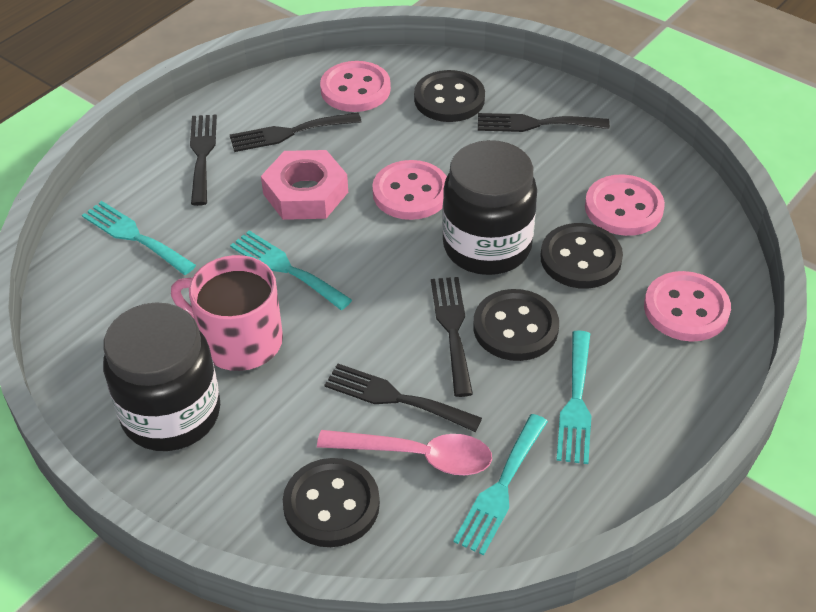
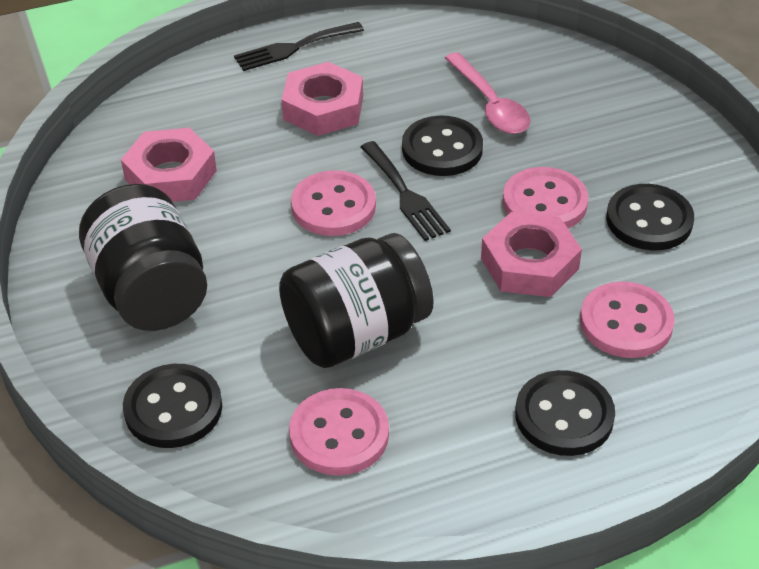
black fork: [190,115,217,206] [230,113,362,152] [324,363,482,432] [431,277,473,397] [478,113,610,132] = 5 -> [234,22,364,71] [361,141,451,241] = 2
pink mug: [171,255,283,371] = 1 -> none = 0
pink nut: [261,150,348,220] = 1 -> [121,128,217,202] [282,62,363,136] [481,212,582,297] = 3
turquoise fork: [82,201,196,275] [230,230,352,310] [453,414,548,555] [556,330,591,464] = 4 -> none = 0

